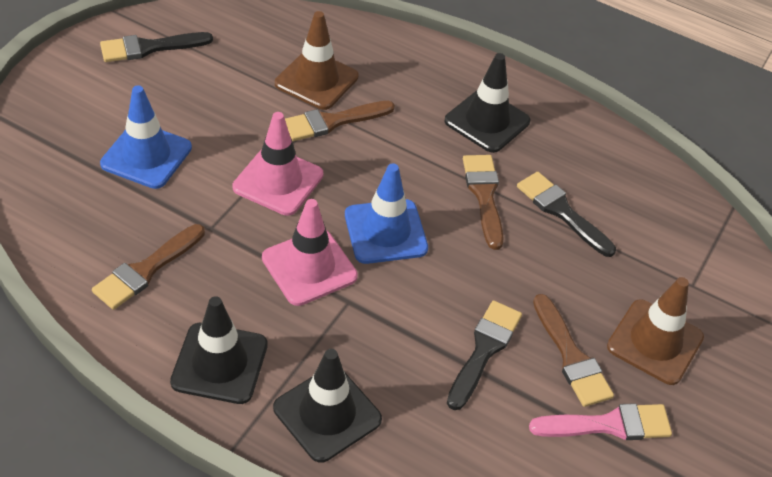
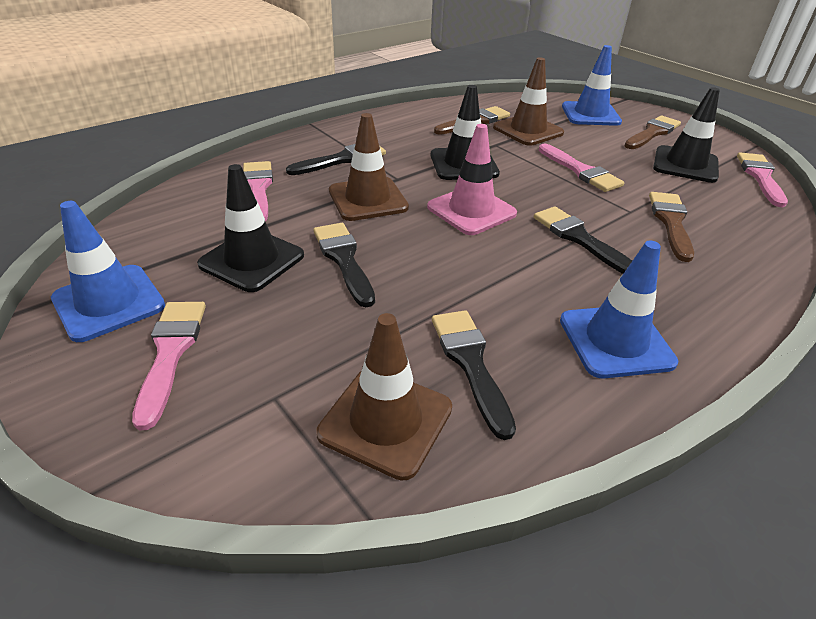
black brush: [100,32,213,62] [447,301,522,410] [517,172,616,257] = 3 -> [286,144,386,175] [313,223,375,307] [432,310,516,440] [534,206,632,274] = 4
blue traffic cone: [100,85,192,189] [345,163,428,264] = 2 -> [51,201,165,342] [560,241,678,378] [562,45,622,126] = 3
brown brush: [92,224,205,310] [285,101,395,141] [463,155,504,250] [533,294,614,407] = 4 -> [434,106,510,135] [624,116,681,149] [649,192,694,262] = 3
brown traffic cone: [275,11,359,110] [607,277,704,385] = 2 -> [316,313,452,481] [329,113,409,221] [493,57,564,146] = 3
pink brush: [529,403,672,440] = 1 -> [132,302,206,430] [243,161,273,221] [539,144,624,192] [737,152,788,207] = 4
pink traffic cone: [232,112,323,216] [262,199,358,306] = 2 -> [427,124,517,235] = 1

